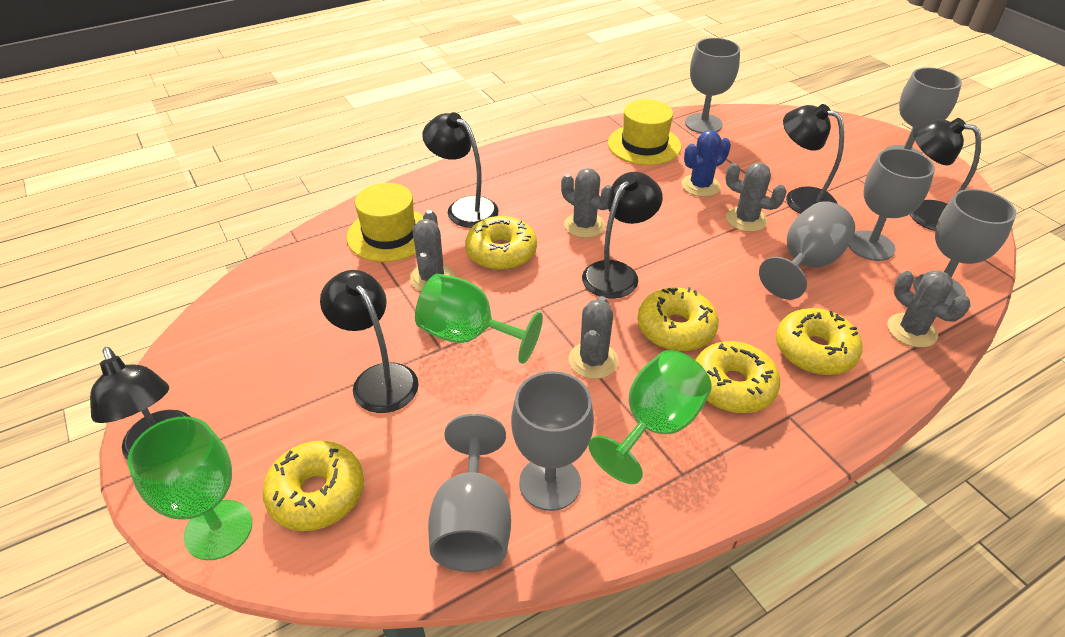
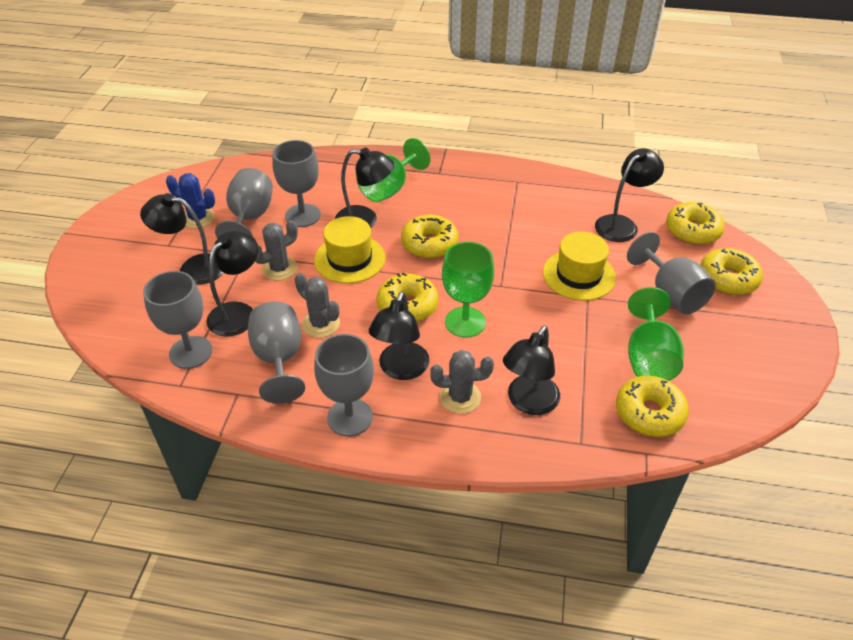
grey cactus: [410,210,454,291] [561,168,612,238] [569,296,618,379] [725,163,787,232] [887,270,971,348] = 5 -> [255,220,298,281] [295,273,340,338] [430,350,494,414] = 3
grey goblet: [428,414,511,572] [511,371,594,511] [685,38,740,134] [759,201,855,300] [848,148,935,261] [885,67,962,155] [913,189,1016,306] = 7 -> [143,271,212,369] [215,168,273,238] [248,302,305,404] [273,140,321,227] [314,334,374,436] [627,232,716,314] = 6

